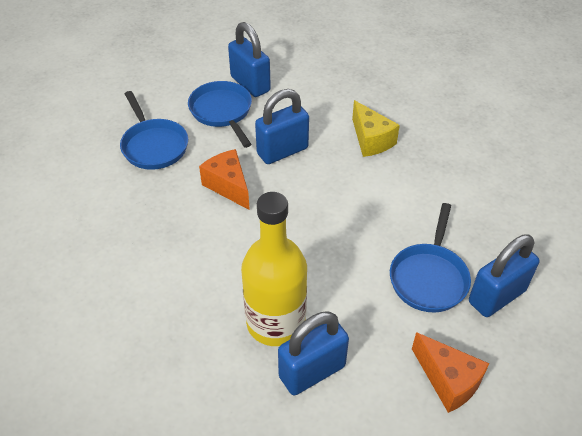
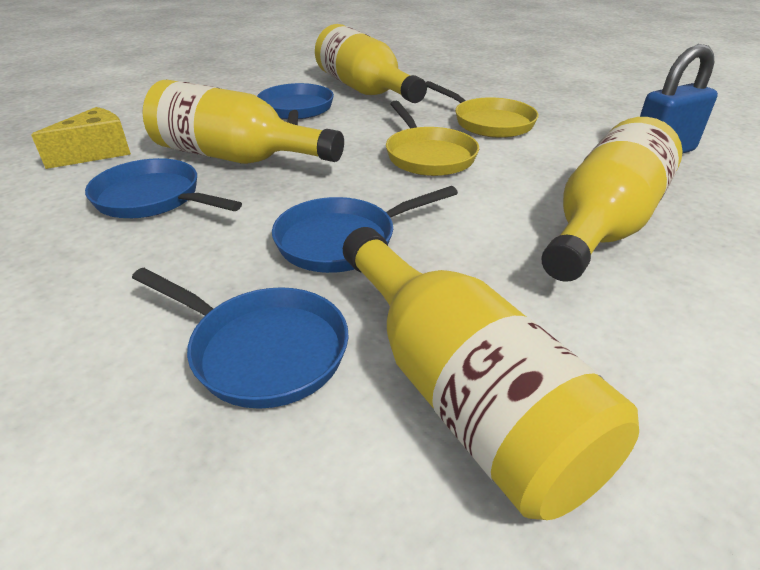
blue padlock: [228,22,271,97] [255,89,309,164] [278,311,349,395] [469,235,540,317] = 4 -> [640,44,718,154] = 1
blue pan: [120,91,188,170] [188,81,252,148] [390,203,471,312] = 3 -> [85,158,242,218] [132,268,349,409] [257,83,334,125] [272,186,458,273] = 4
orange cheese: [199,149,250,210] [412,332,490,413] = 2 -> none = 0
yellow bottle: [241,192,307,346] = 1 -> [142,80,344,164] [315,24,427,103] [343,227,639,520] [541,117,682,282] = 4
yellow pan: none = 0 -> [386,101,479,176] [426,81,539,138] = 2

